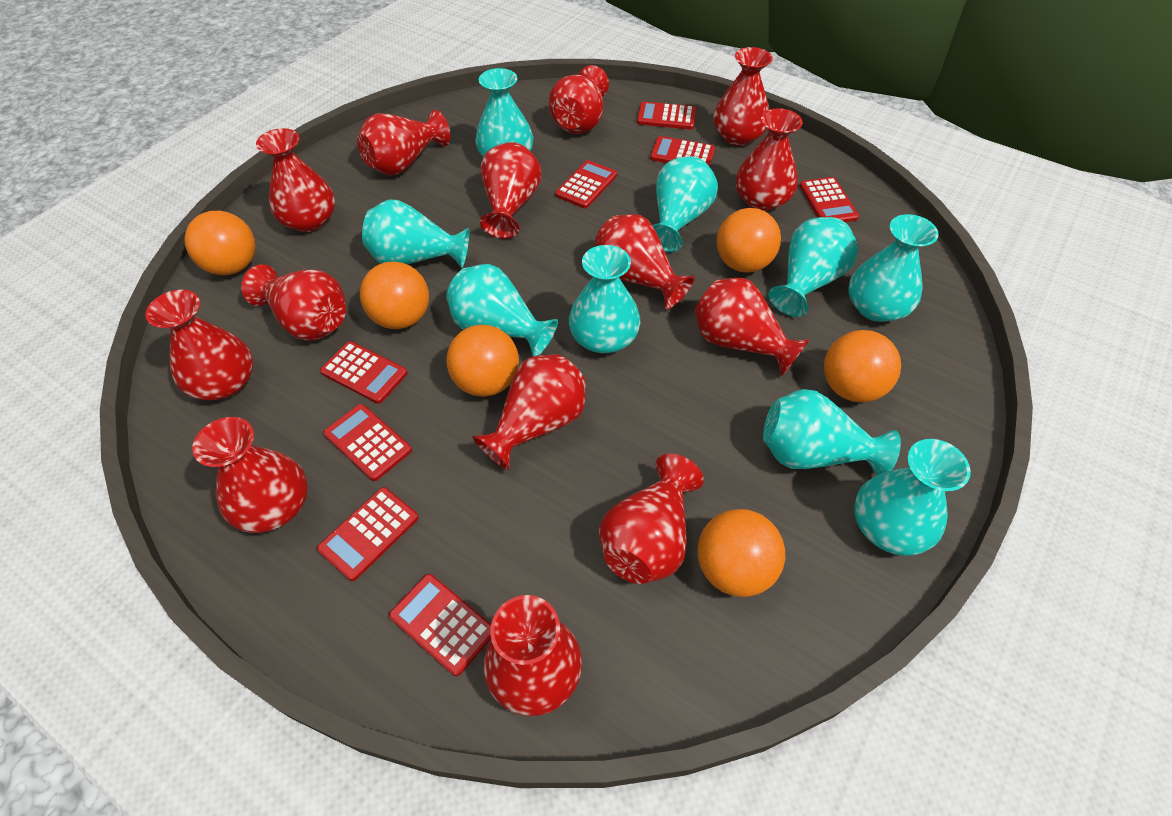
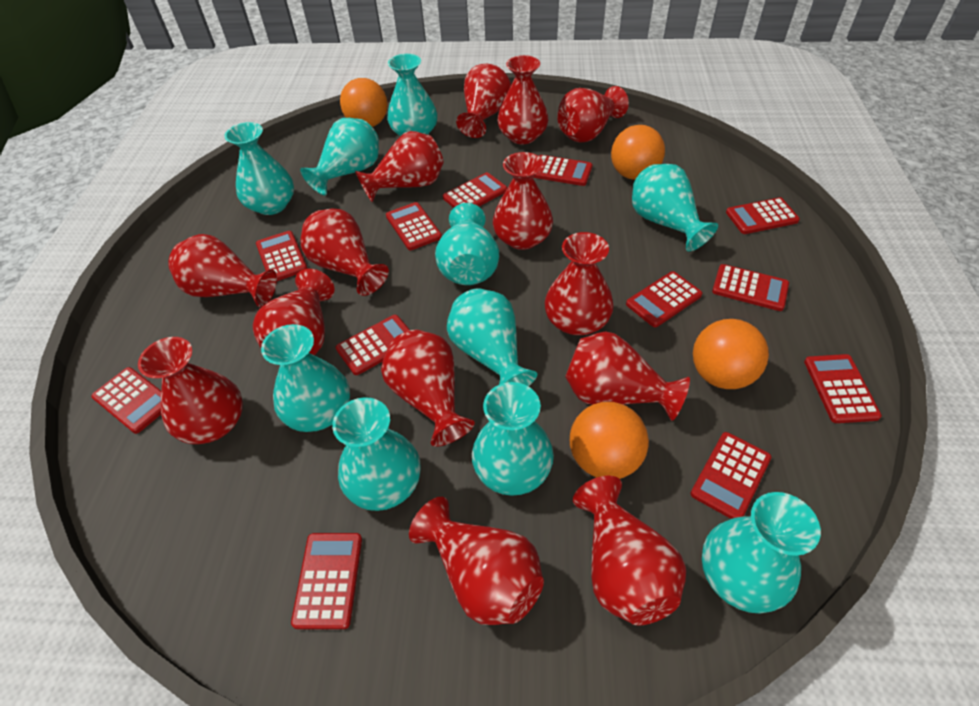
orange ball: [184,211,256,275] [360,261,429,329] [447,325,519,397] [698,509,785,597] [717,208,781,273] [824,330,901,402] = 6 -> [340,78,387,127] [570,402,649,479] [611,125,665,180] [693,319,769,389] = 4
red calculator: [317,487,419,581] [320,341,407,404] [323,404,412,481] [389,574,491,676] [555,160,617,208] [637,101,696,130] [650,136,715,167] [800,177,859,222] = 8 -> [91,367,161,434] [256,231,308,281] [291,533,362,629] [336,315,410,375] [386,202,442,250] [443,172,507,208] [533,155,593,186] [626,271,702,327] [690,432,771,519] [712,264,789,311] [726,197,800,234] [804,354,882,423] = 12
turquoise vase: [362,200,469,268] [446,264,558,357] [475,68,533,157] [569,245,640,353] [652,156,718,252] [763,389,901,475] [768,217,858,317] [848,214,939,322] [854,439,971,556] = 9 -> [224,122,294,215] [261,324,350,432] [300,118,379,195] [332,397,421,511] [387,54,437,136] [435,203,499,285] [447,288,537,387] [472,382,554,496] [632,164,718,252] [702,492,821,614] = 10

